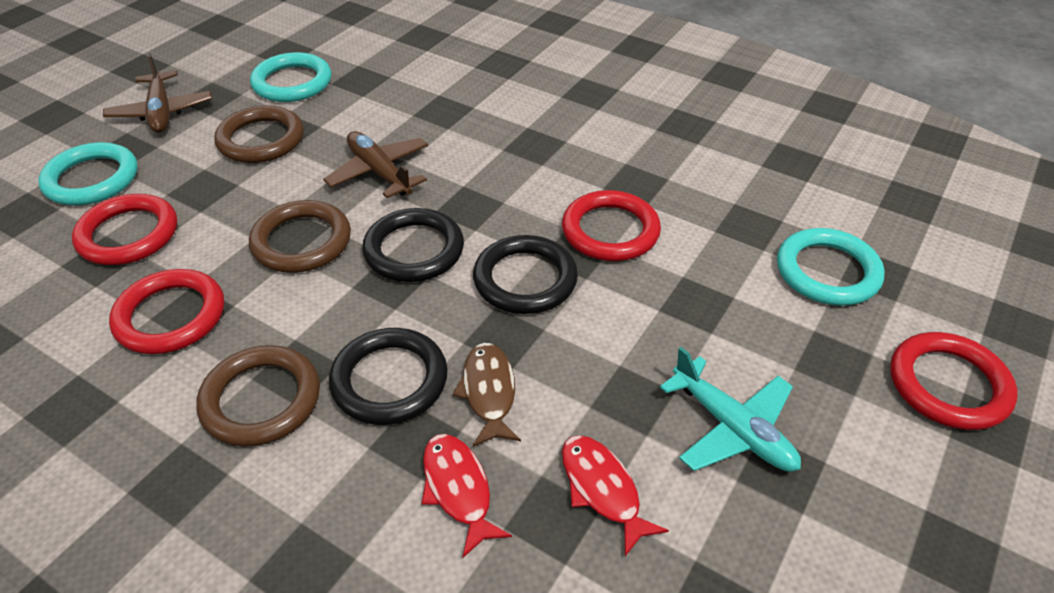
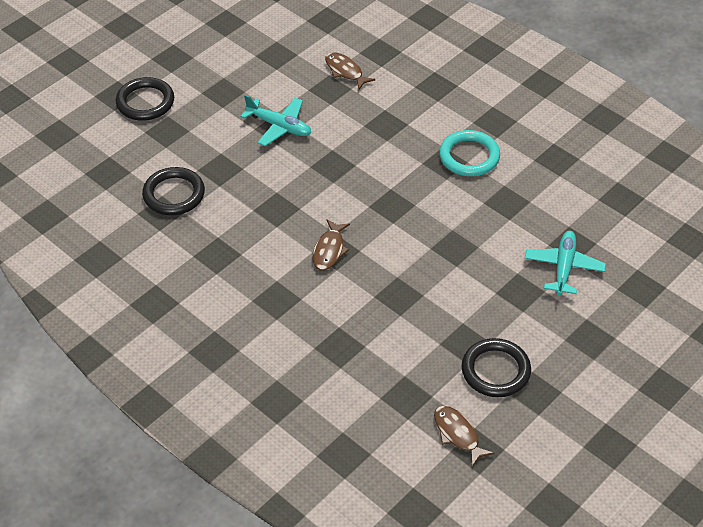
brown fish: [453,343,521,447] = 1 -> [313,219,350,271] [325,52,375,90] [434,406,494,467] = 3
brown plane: [103,53,212,133] [323,131,428,198] = 2 -> none = 0
brown ring: [197,345,320,447] [214,105,304,163] [249,200,351,273] = 3 -> none = 0
red fish: [422,434,512,558] [562,435,669,556] = 2 -> none = 0
red ring: [72,194,177,265] [109,269,224,354] [562,190,661,261] [890,332,1017,430] = 4 -> none = 0
turquoise plane: [660,347,801,472] = 1 -> [241,95,311,146] [525,231,606,295] = 2
turquoise ring: [38,142,138,205] [250,52,332,102] [777,228,885,306] = 3 -> [439,130,500,176] = 1

